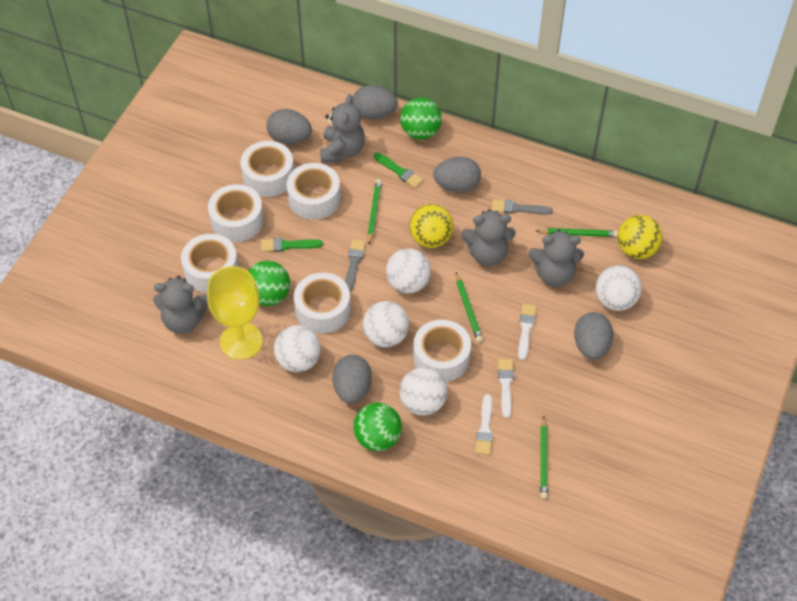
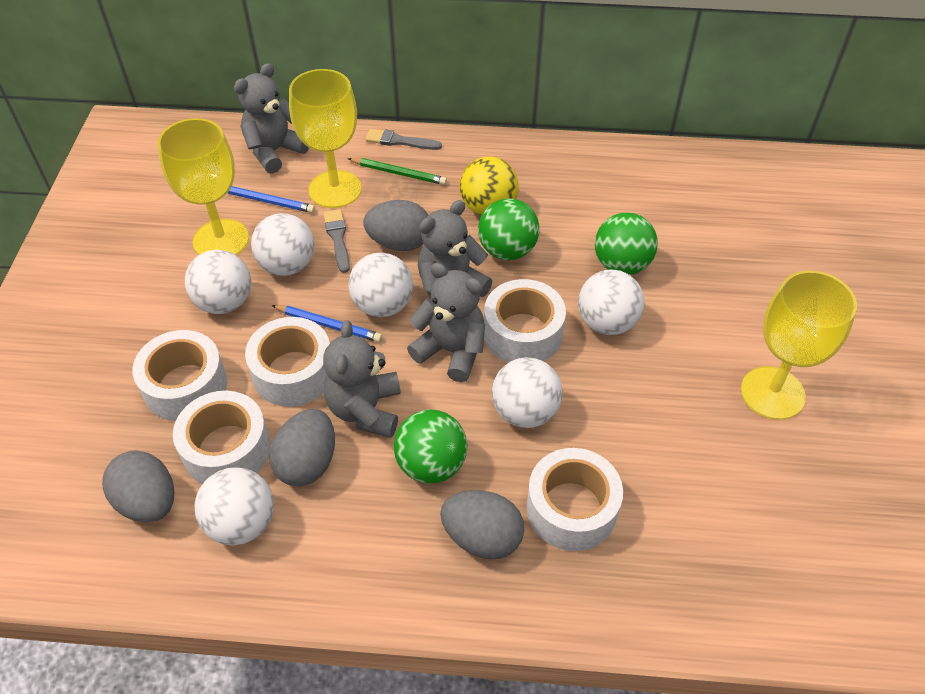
blue pencil: none = 0 -> [228,186,315,213] [271,305,382,342] = 2
green brush: [261,238,323,252] [374,152,423,188] = 2 -> none = 0
green pencil: [367,179,382,244] [456,272,483,342] [536,228,618,237] [540,416,548,499] = 4 -> [347,158,447,185] = 1
grey egg: [267,109,312,144] [332,355,372,404] [352,85,398,120] [433,157,481,193] [574,312,613,360] = 5 -> [102,450,174,523] [269,409,335,486] [363,200,428,251] [440,490,524,560] = 4
white ball: [274,325,321,372] [363,301,409,347] [386,248,431,294] [399,367,447,415] [596,265,641,311] = 5 -> [185,249,251,314] [195,467,274,546] [251,213,314,276] [348,253,413,317] [492,357,562,428] [578,270,644,335] = 6
white brush: [475,394,493,455] [498,359,514,418] [518,304,536,360] = 3 -> none = 0
white tape: [181,234,239,293] [208,184,264,242] [240,141,294,197] [287,163,341,220] [294,273,351,334] [413,320,471,382] = 6 -> [132,330,227,421] [173,391,271,484] [245,317,330,407] [484,279,566,363] [526,448,623,551] = 5
yellow ball: [410,204,453,248] [618,215,663,259] = 2 -> [460,157,518,215] = 1
yellow goblet: [207,266,263,360] = 1 -> [158,118,249,255] [289,69,362,208] [741,270,857,420] = 3

